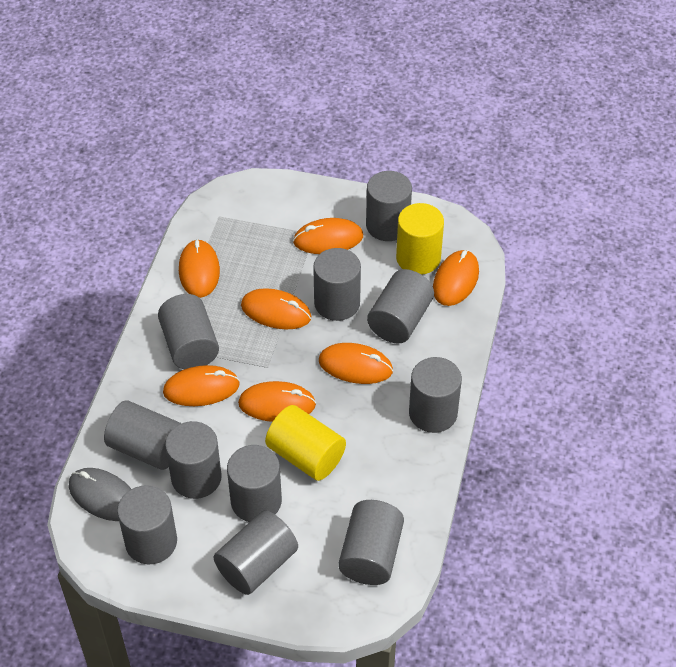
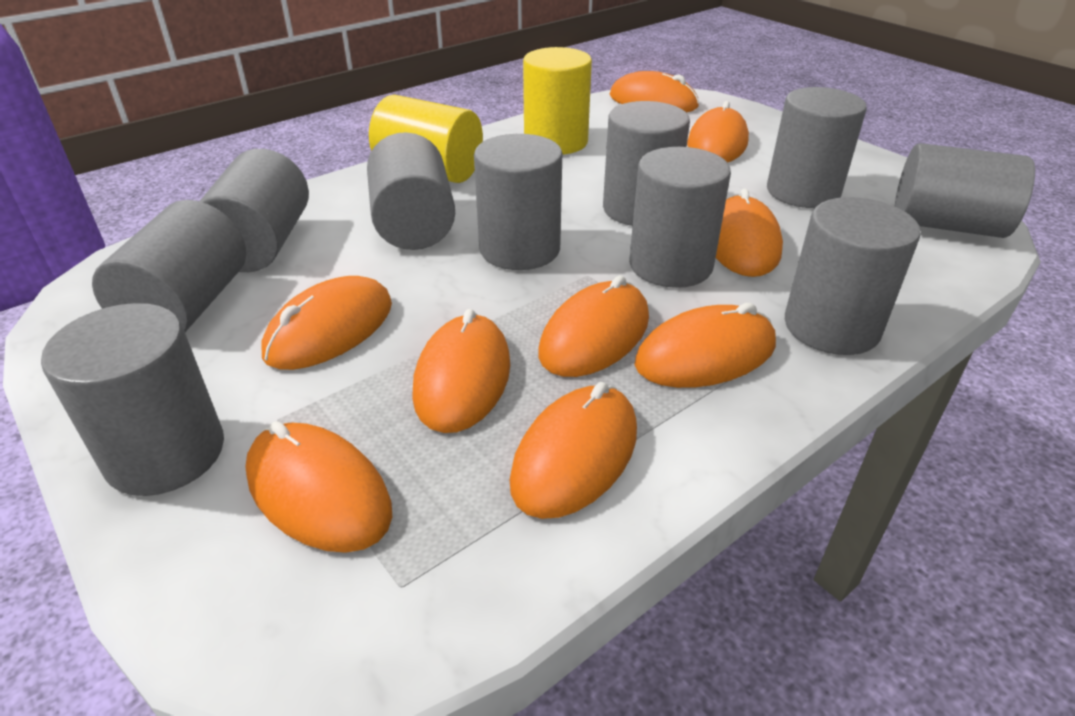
grey cylinder: [104,400,182,470] [117,485,177,564] [158,294,219,369] [165,421,222,499] [214,510,298,595] [227,445,282,522] [313,248,361,321] [338,500,404,585] [366,171,412,241] [367,269,434,344] [409,357,462,433] = 11 -> [41,303,224,496] [92,200,246,332] [200,149,309,272] [367,132,455,250] [474,134,562,270] [603,101,690,226] [629,147,731,288] [767,87,867,208] [785,197,921,355] [895,143,1035,238] = 10
grey mouse: [69,468,131,521] = 1 -> none = 0
orange mouse: [163,365,240,406] [179,239,220,298] [238,381,316,422] [241,288,311,330] [293,218,363,254] [319,343,393,384] [433,250,479,306] = 7 -> [245,421,392,553] [261,276,392,370] [412,309,510,433] [510,382,637,519] [539,275,649,377] [610,71,699,112] [634,303,776,388] [687,101,749,163] [716,188,783,277] = 9

